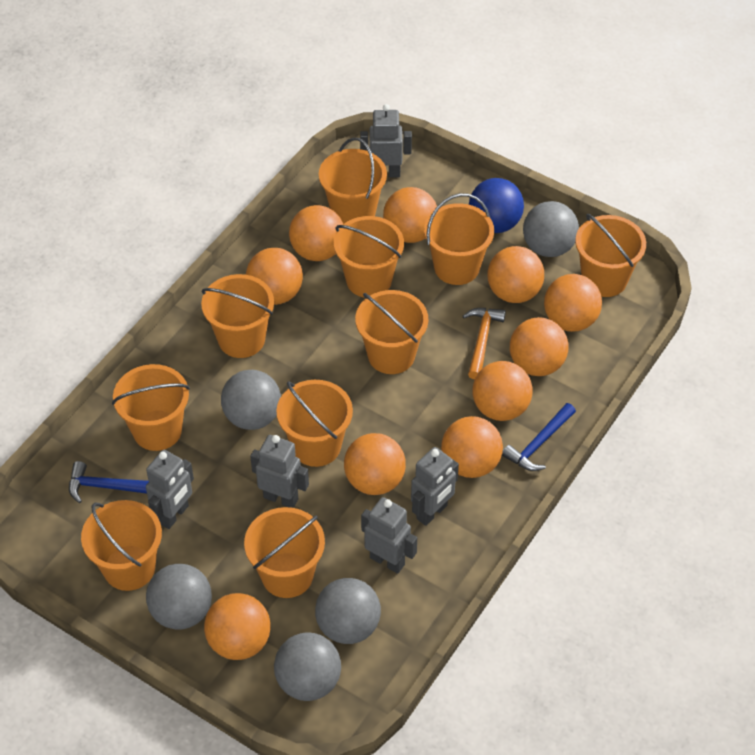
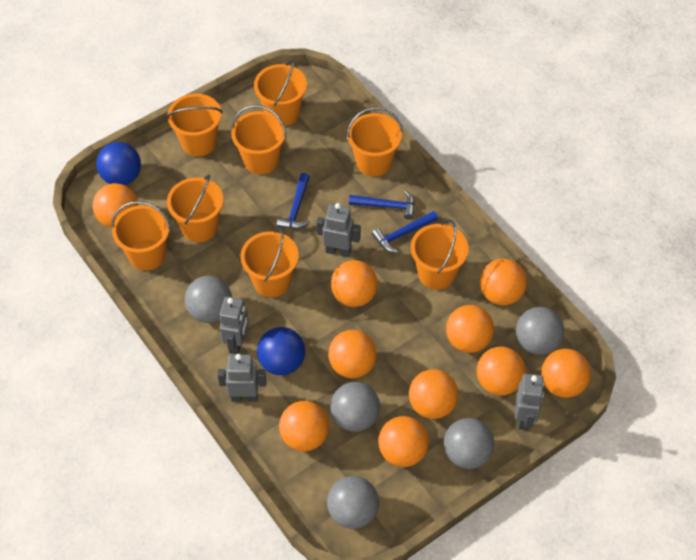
blue ball: [469,178,524,233] = 1 -> [96,142,141,185] [257,327,305,375] = 2
blue hammer: [69,461,149,503] [502,403,576,471] = 2 -> [276,173,311,229] [349,190,415,220] [372,211,438,253] = 3
grey robot: [146,450,194,529] [250,435,309,508] [360,104,412,178] [361,497,417,574] [411,447,459,526] = 5 -> [217,354,266,402] [219,297,249,354] [317,203,361,257] [515,374,544,430] = 4
orange bucket: [81,500,162,591] [112,364,190,451] [201,274,274,358] [244,507,325,598] [276,380,353,467] [319,138,387,224] [334,216,404,298] [355,290,428,374] [424,193,494,285] [575,214,646,297] = 10 -> [111,201,171,271] [167,94,223,156] [167,174,224,242] [231,105,286,174] [240,227,299,297] [254,59,307,126] [347,107,403,177] [411,219,469,290] = 8
orange hammer: [463,308,506,379] = 1 -> none = 0

